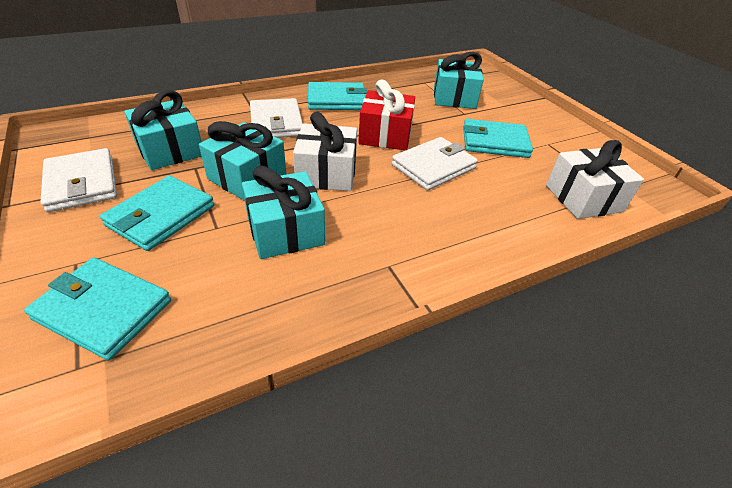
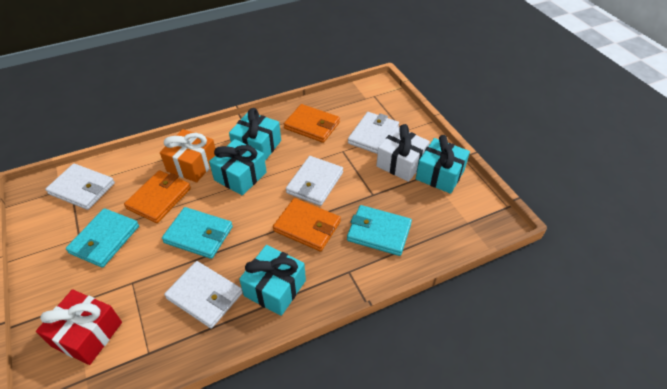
orange gift: none = 0 -> [160,129,216,182] = 1
orange wallet: none = 0 -> [124,170,191,223] [273,198,341,251] [284,104,340,143] = 3
turquoise wallet: [24,258,171,361] [100,175,214,251] [308,82,367,110] [463,119,533,158] = 4 -> [66,208,139,268] [162,207,233,259] [347,205,412,256] = 3
white gift: [293,112,357,191] [546,140,644,219] = 2 -> [376,124,430,182] = 1
white wallet: [41,148,117,212] [250,98,303,138] [392,137,478,191] = 3 -> [45,164,115,210] [164,261,243,328] [286,156,343,206] [348,112,399,154] = 4

